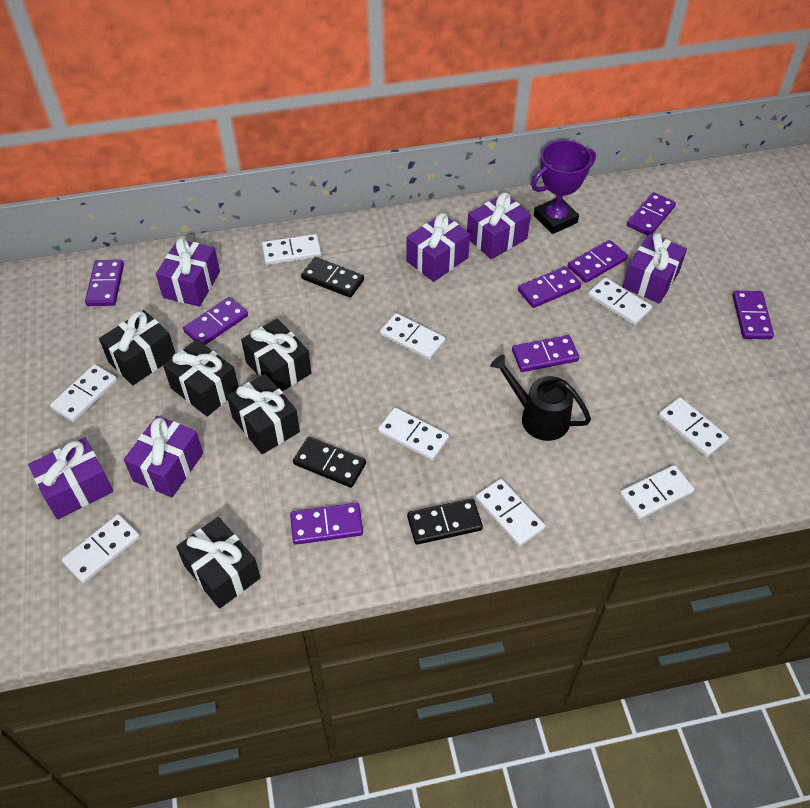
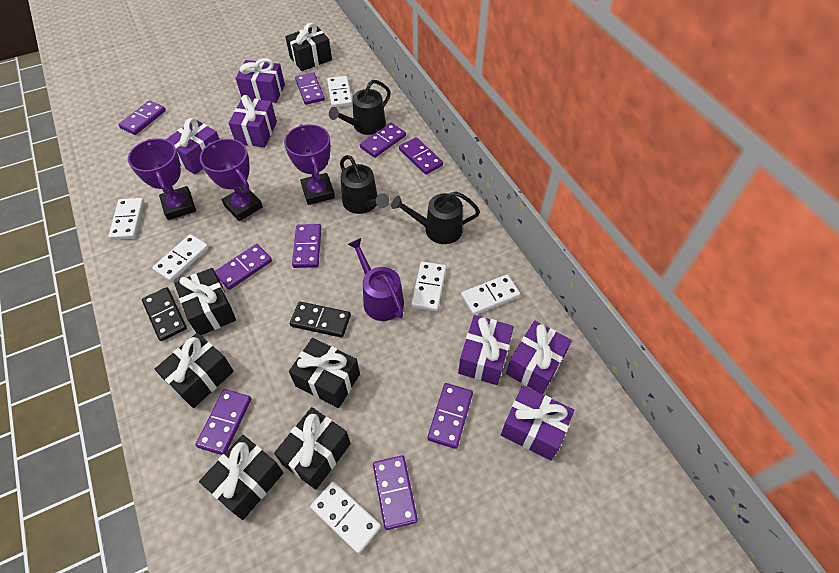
black domino: [293,437,366,488] [301,257,364,298] [407,498,483,545] = 3 -> [142,287,187,341] [290,302,351,338] = 2
black gift: [99,310,175,385] [163,339,239,416] [176,517,261,609] [227,374,300,454] [241,319,311,392] = 5 -> [155,333,234,408] [174,268,236,335] [199,435,284,520] [274,407,351,490] [285,22,332,71] [289,338,360,408] = 6
black watering can: [490,355,591,441] = 1 -> [329,80,391,135] [340,155,389,214] [391,192,480,244] = 3
purple domino: [85,260,124,306] [183,297,248,345] [290,503,363,545] [512,335,579,372] [518,266,581,308] [568,240,628,283] [627,192,676,236] [732,291,774,339] = 8 -> [118,100,166,135] [196,389,251,455] [215,244,272,290] [292,224,322,268] [295,72,325,105] [360,123,406,158] [373,455,418,530] [399,137,443,175] [427,383,473,449] = 9
purple trophy: [531,140,596,234] = 1 -> [128,138,196,220] [200,139,263,221] [284,124,335,205] = 3
purple watering can: none = 0 -> [348,238,404,321] = 1
white domino: [50,364,118,422] [61,514,140,584] [262,234,321,265] [378,407,449,461] [380,313,445,360] [476,479,545,547] [588,277,652,325] [620,465,695,520] [658,397,729,457] = 9 -> [108,198,144,240] [152,234,209,282] [310,481,381,554] [327,76,352,107] [411,262,446,311] [461,274,520,315] = 6

